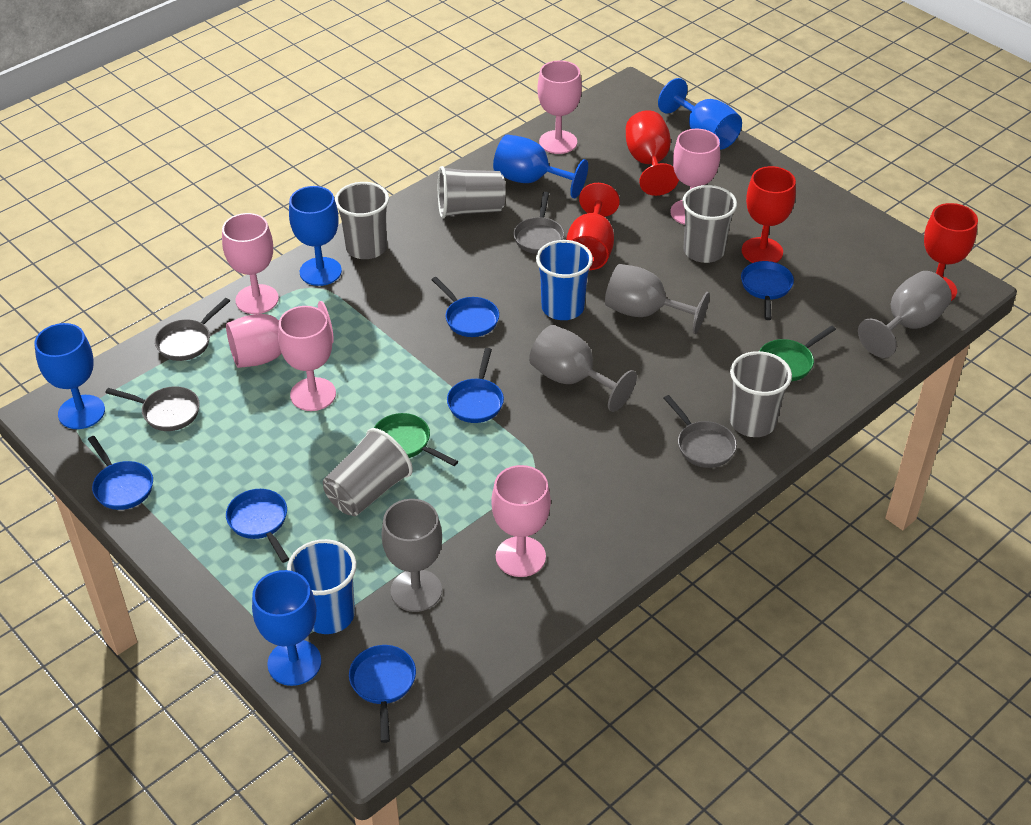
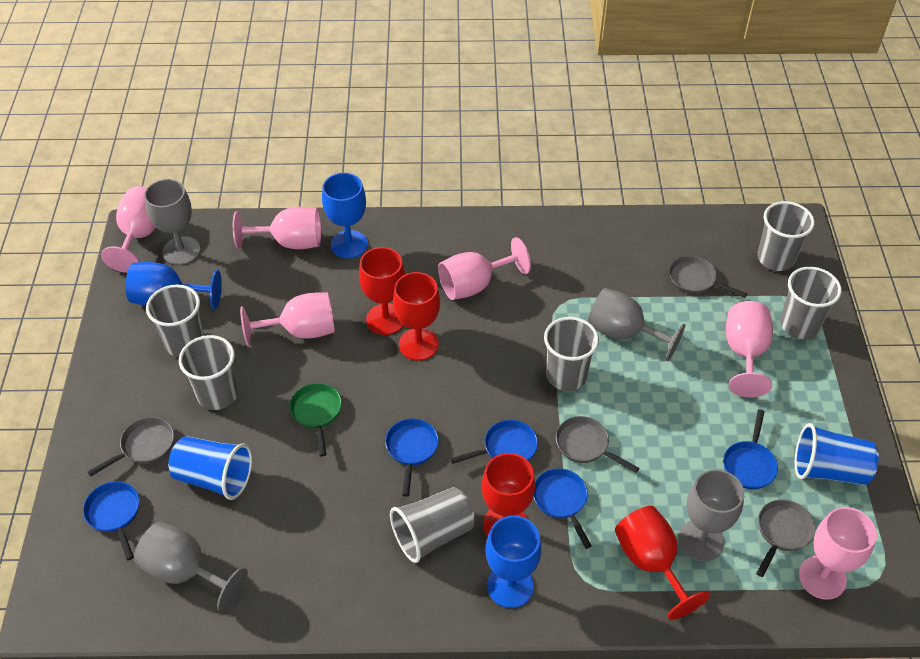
blue goblet: [34,323,105,429] [252,570,321,686] [289,186,342,286] [493,134,588,198] [658,78,742,149] = 5 -> [126,262,222,309] [322,173,368,259] [486,516,542,608] = 3
blue pan: [88,436,153,510] [226,489,289,563] [349,645,416,743] [431,277,499,337] [447,348,504,423] [741,261,794,320] = 6 -> [83,481,139,560] [385,418,439,497] [450,420,538,464] [533,468,592,549] [723,409,778,489] = 5
green pan: [374,413,458,466] [759,325,836,381] = 2 -> [290,383,342,456] = 1
grey cup: [323,428,413,516] [335,182,389,259] [438,166,505,218] [682,185,737,263] [730,351,792,437] = 5 -> [146,284,204,357] [179,335,238,410] [390,487,475,563] [544,317,599,391] [757,201,815,271] [780,267,842,339] = 6

